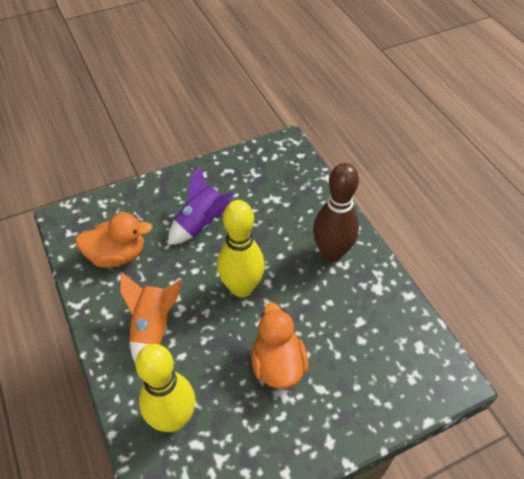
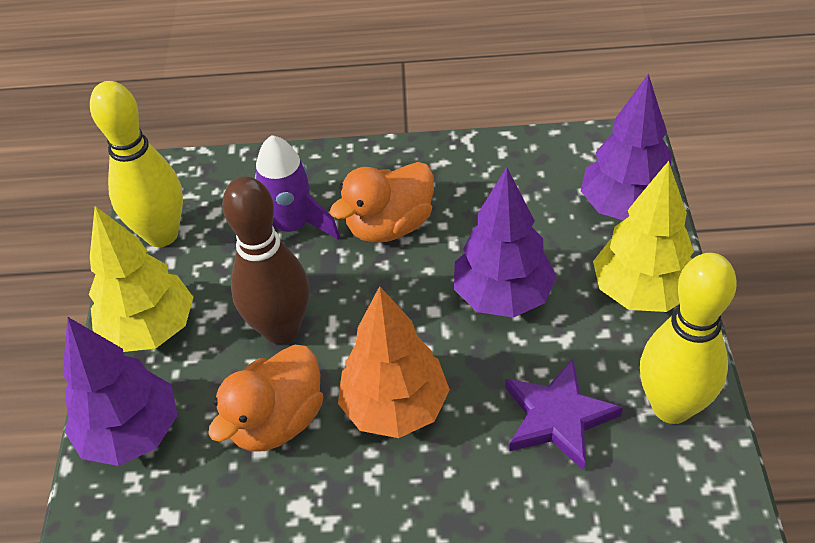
orange rocket: [120,272,182,364] = 1 -> none = 0
orange tree: none = 0 -> [338,286,450,438] = 1
purple star: none = 0 -> [505,358,623,471] = 1
purple tree: none = 0 -> [63,317,177,466] [454,167,557,318] [581,73,672,220] = 3
yellow tree: none = 0 -> [89,206,193,352] [593,161,694,312] = 2

